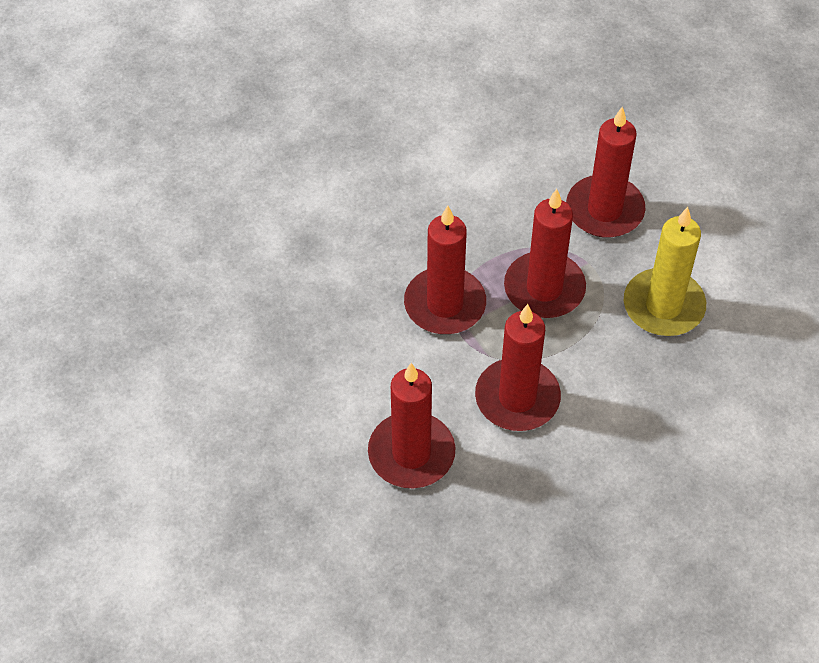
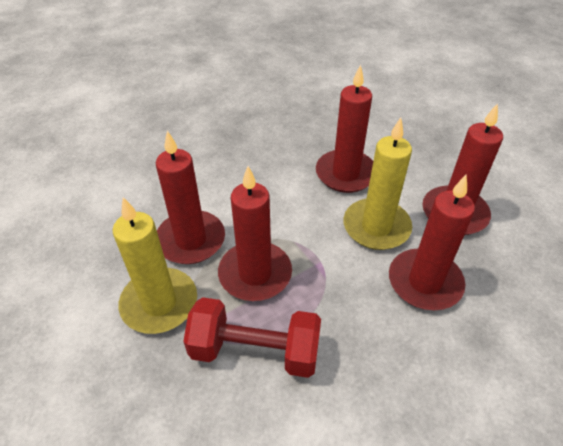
red dumbbell: none = 0 -> [183,297,321,378] = 1
yellow candle: [624,207,706,336] = 1 -> [113,197,197,334] [343,117,412,250] = 2

